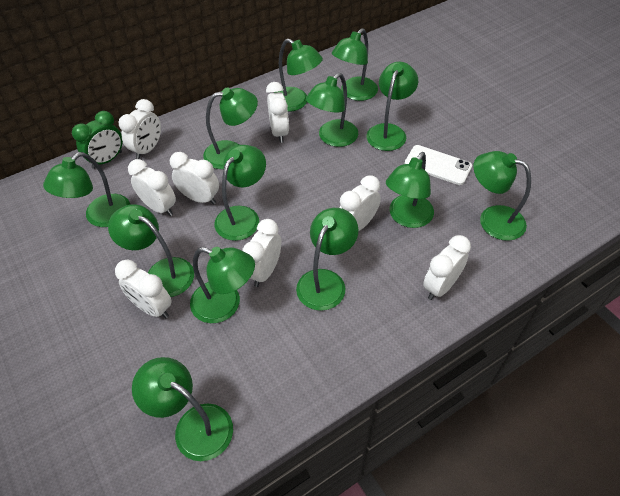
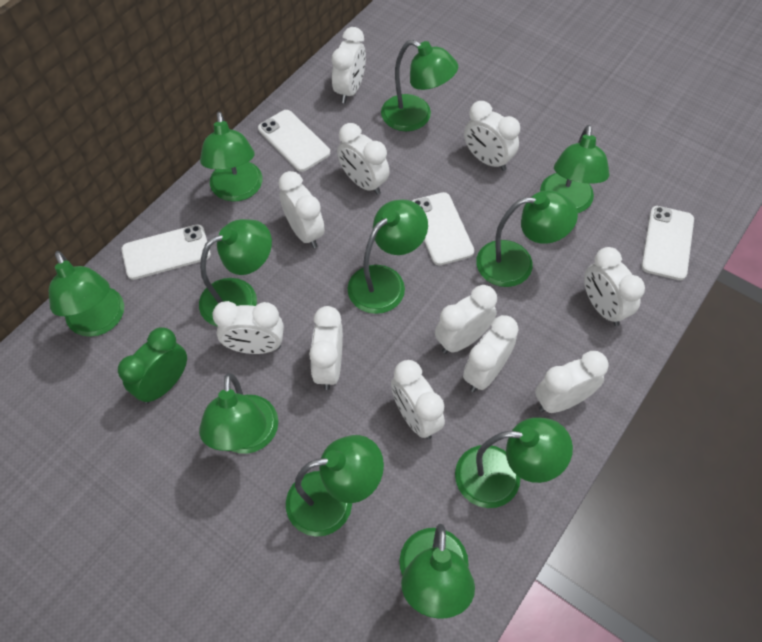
green lamp: [43,152,130,227] [108,204,194,297] [132,357,233,461] [190,247,255,323] [203,87,258,169] [215,145,266,241] [274,39,323,112] [296,208,359,311] [306,73,358,147] [332,28,378,101] [366,62,418,151] [386,152,434,228] [473,151,531,241] = 13 -> [49,251,124,337] [199,219,272,327] [199,373,278,454] [200,112,262,202] [286,435,384,537] [347,200,428,314] [381,40,458,131] [399,524,475,618] [455,418,573,508] [476,190,578,287] [540,125,609,213] = 11
white clock: [115,260,172,318] [119,99,161,159] [128,159,176,216] [170,152,219,205] [242,219,281,287] [266,82,289,143] [340,175,381,231] [423,235,471,300] = 8 -> [212,301,284,354] [278,171,325,248] [309,306,343,390] [332,27,366,103] [337,123,390,195] [391,360,445,439] [435,285,497,354] [463,315,519,392] [464,101,520,171] [535,351,609,413] [584,247,645,326] = 11
white phone: [404,145,472,185] = 1 -> [122,224,211,280] [258,110,330,172] [412,192,474,265] [642,206,694,280] = 4

